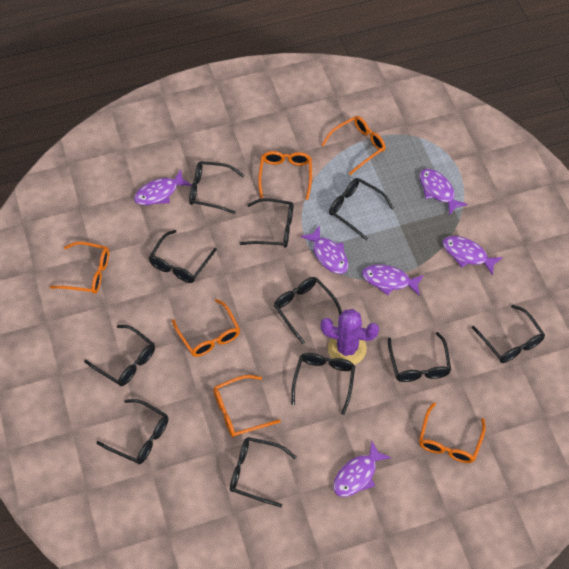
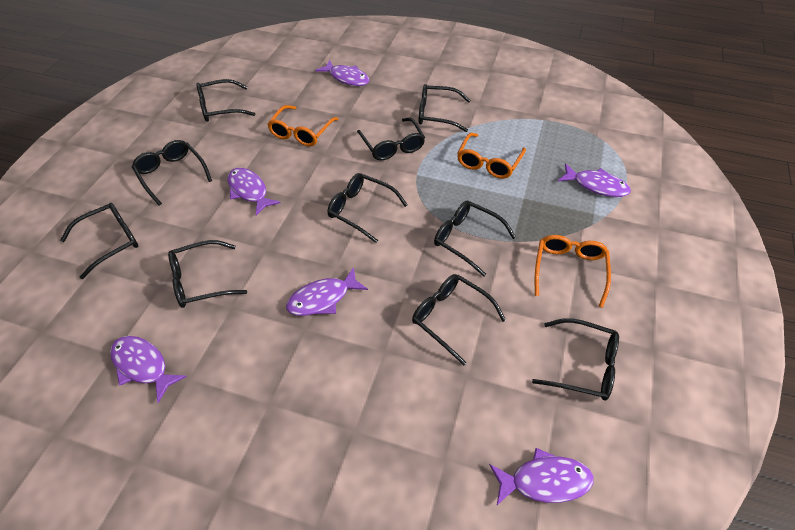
black glasses: [84,325,155,386] [96,399,168,464] [149,230,217,283] [189,161,244,214] [230,437,296,507] [240,198,293,248] [273,277,342,344] [291,353,355,415] [329,178,394,240] [388,332,451,382] [472,305,545,363] = 11 -> [60,203,138,279] [132,140,212,206] [168,240,247,308] [196,79,255,122] [328,173,408,243] [357,118,425,160] [412,274,506,365] [419,84,471,132] [434,201,516,276] [532,318,619,400] = 10
orange glasses: [50,241,109,294] [172,299,240,357] [213,375,281,437] [258,151,312,200] [321,116,386,175] [419,402,486,463] = 6 -> [267,105,338,146] [457,133,526,179] [535,235,611,308] = 3
purple cactus: [320,309,379,365] = 1 -> none = 0

